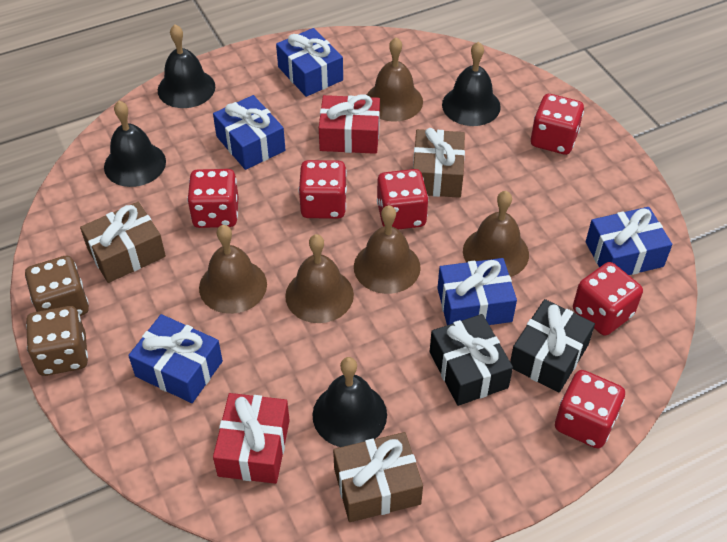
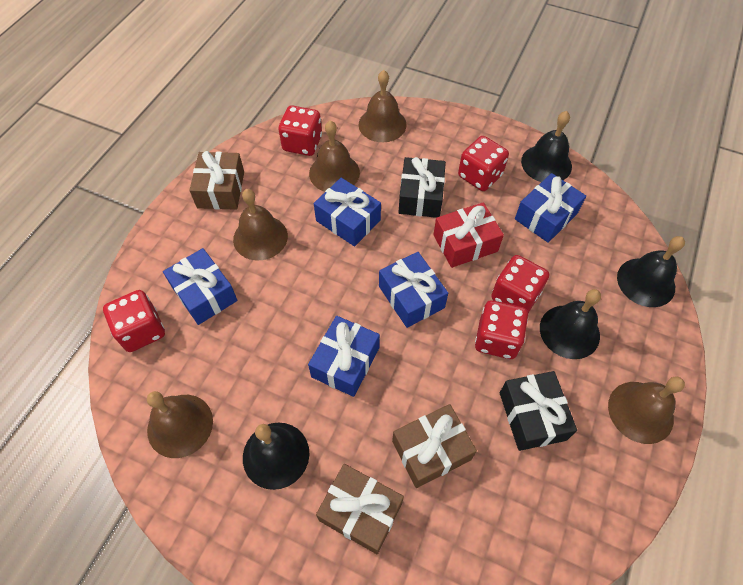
brown dice: [25,256,89,316] [26,306,88,376] = 2 -> none = 0
red dice: [187,169,239,228] [299,160,347,219] [377,169,429,230] [531,94,584,155] [555,370,625,448] [573,262,643,336] = 6 -> [103,290,165,352] [278,105,322,156] [458,136,509,191] [475,300,528,359] [491,255,549,313] = 5
red gift: [213,393,290,484] [319,94,380,154] = 2 -> [433,202,504,268] = 1

